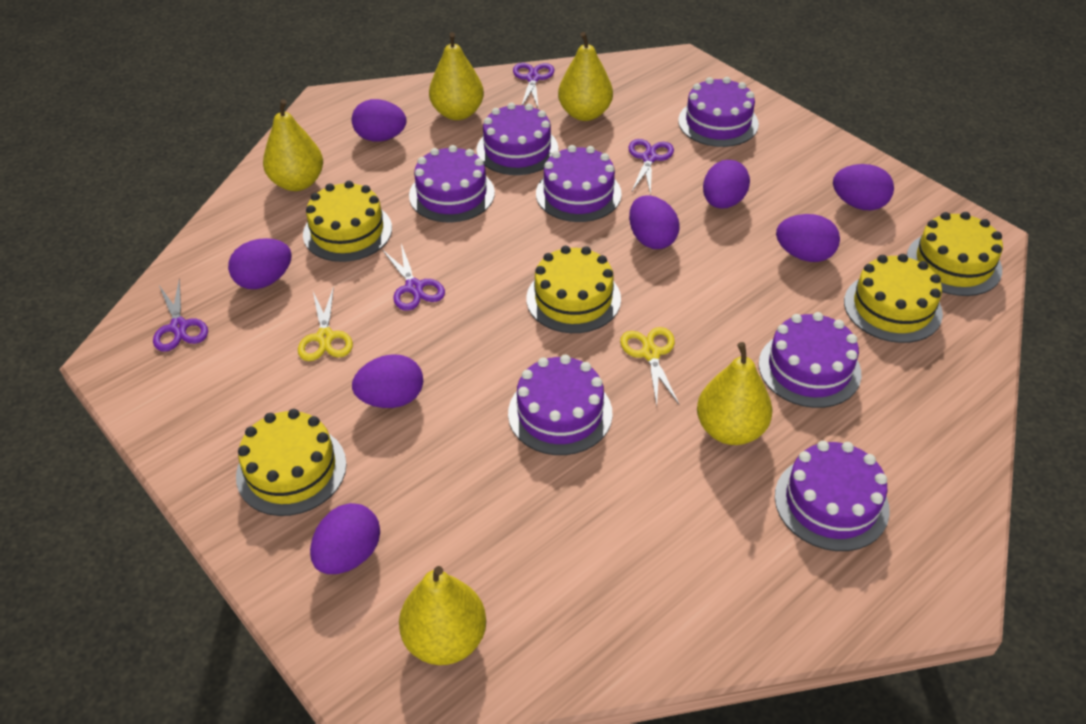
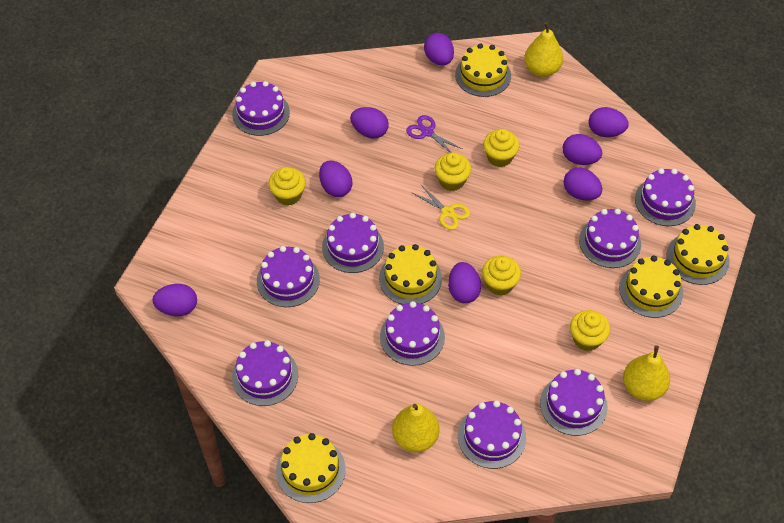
purple cake: [409,145,495,222] [477,103,558,175] [508,355,613,455] [536,145,622,222] [678,77,759,147] [759,312,861,408] [775,441,890,551] = 7 -> [232,81,290,136] [232,340,298,406] [257,246,320,307] [322,213,384,273] [380,301,445,366] [458,401,526,469] [540,369,608,436] [579,209,641,268] [635,168,696,226] = 9
purple scissors: [153,279,208,352] [383,244,445,311] [513,63,554,110] [628,139,674,195] = 4 -> [406,115,463,153] = 1
yellow cupcake: none = 0 -> [268,167,306,205] [435,153,471,191] [482,255,521,295] [483,129,520,167] [570,310,610,351] = 5
yellow pear: [263,99,323,191] [399,566,486,665] [429,32,484,120] [558,32,613,121] [697,342,773,445] = 5 -> [392,404,440,452] [524,22,563,77] [623,345,670,401] = 3
yellow scissors: [298,286,353,361] [620,327,679,406] = 2 -> [413,184,470,230] = 1

